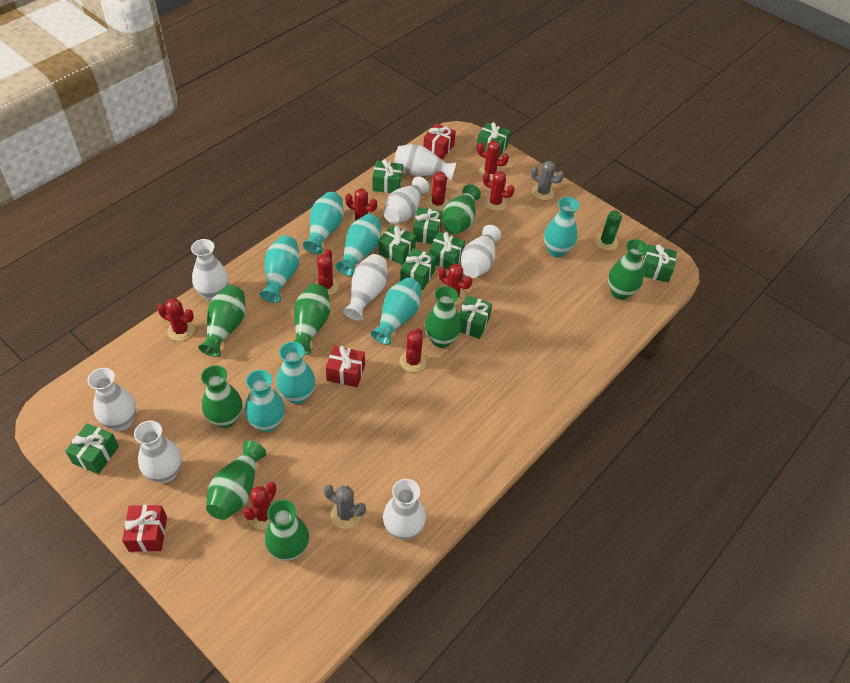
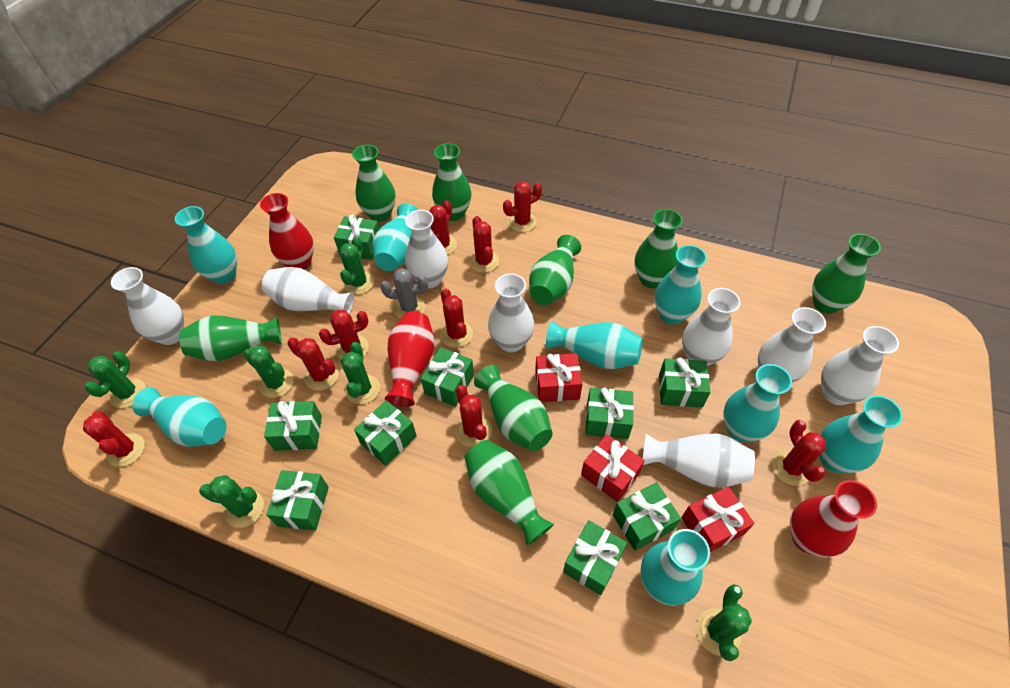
green cactus: [595,210,622,250] = 1 -> [85,351,146,408] [199,475,264,528] [244,345,294,398] [340,237,374,295] [341,342,380,404] [696,584,752,661] = 6
grey cactus: [324,485,366,529] [531,161,564,200] = 2 -> [380,268,428,319] = 1
red vase: none = 0 -> [260,193,314,269] [385,311,435,407] [790,480,877,558] = 3
turquoise vase: [245,370,285,432] [260,236,300,303] [276,342,315,404] [303,192,344,254] [335,214,381,276] [371,278,421,345] [544,197,580,257] = 7 -> [132,387,227,447] [175,206,237,284] [372,203,418,271] [546,321,643,369] [641,529,710,606] [654,245,707,325] [723,364,792,442] [820,395,903,473] = 8

